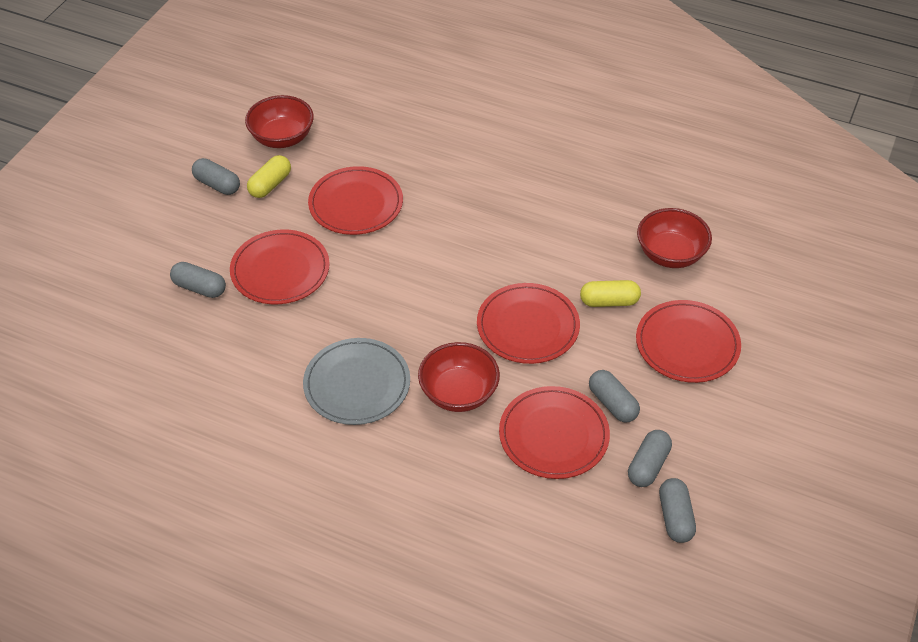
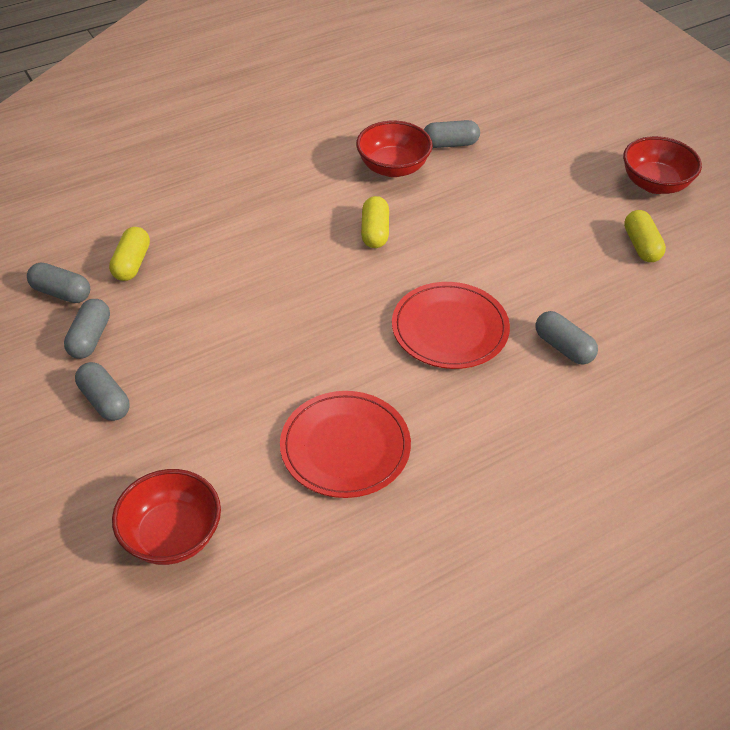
grey plate: [303,338,410,425] = 1 -> none = 0
red plate: [230,230,330,304] [308,166,403,235] [477,283,580,364] [499,386,610,479] [636,300,741,383] = 5 -> [280,391,411,498] [392,282,510,369] = 2
yellow capsule: [247,155,291,198] [580,280,641,307] = 2 -> [109,227,150,281] [361,196,389,248] [624,210,666,262] = 3

